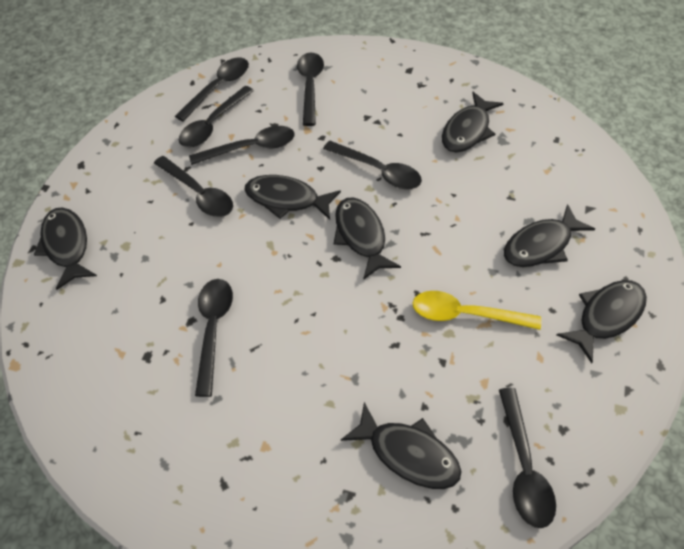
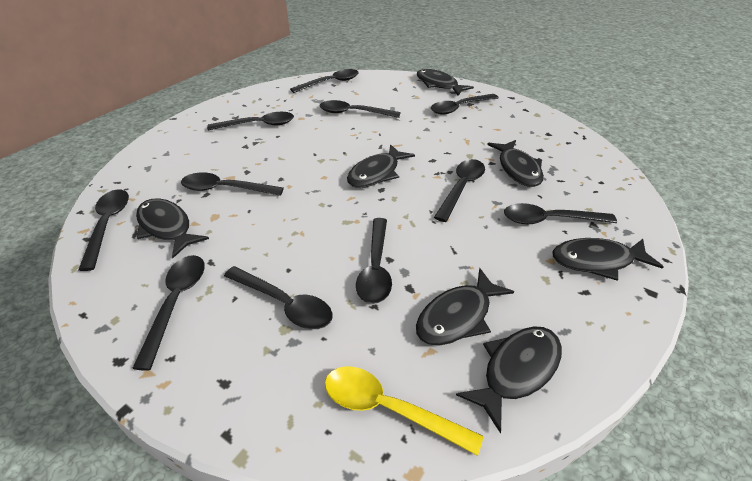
black spoon: [154,156,233,217] [175,58,249,122] [179,86,254,147] [189,126,295,165] [195,279,233,397] [297,53,324,126] [323,141,422,189] [499,388,556,528] = 8 -> [78,189,129,271] [132,255,205,371] [181,172,284,196] [207,112,294,131] [224,266,333,329] [290,69,359,93] [320,100,401,118] [356,218,392,304] [431,94,498,115] [434,159,485,222] [504,203,617,224] = 11

